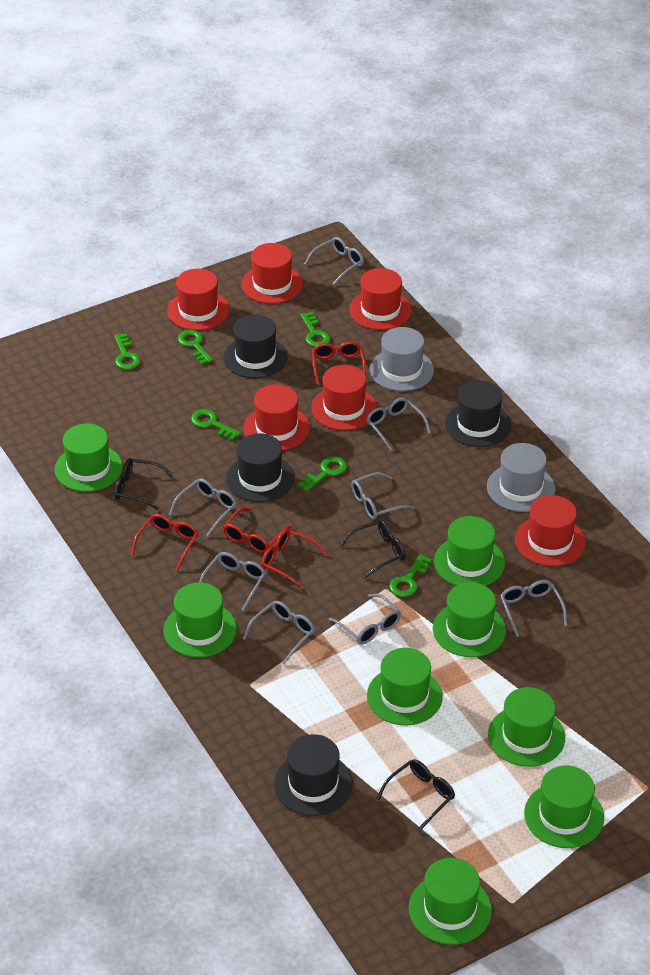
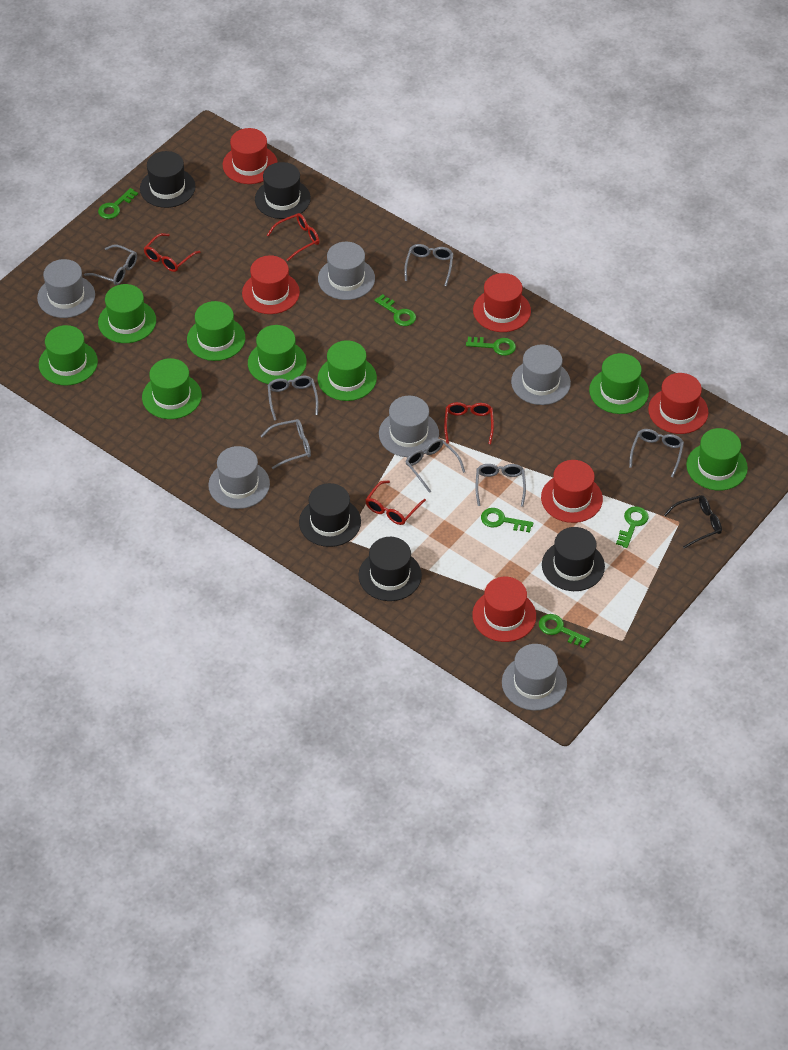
black glasses: [114,458,173,510] [340,520,406,579] [376,759,455,832] = 3 -> [664,495,722,549] = 1
black hat: [224,315,288,378] [226,433,294,502] [274,734,353,816] [445,381,511,447] = 4 -> [140,151,196,208] [255,162,311,219] [299,483,361,547] [358,537,422,601] [542,527,605,591] = 5
grey glasses: [169,479,237,536] [199,552,266,611] [243,601,315,665] [304,237,364,285] [329,593,401,645] [351,472,415,520] [366,398,431,451] [500,580,567,637] = 8 -> [84,245,137,285] [261,419,311,469] [268,376,318,421] [404,244,454,286] [406,439,465,493] [475,464,526,507] [629,429,684,477] = 7
grey hat: [370,327,434,391] [487,443,556,512] = 2 -> [37,259,95,318] [208,446,270,509] [318,242,375,300] [379,396,439,457] [502,644,567,711] [511,344,571,405] = 6

